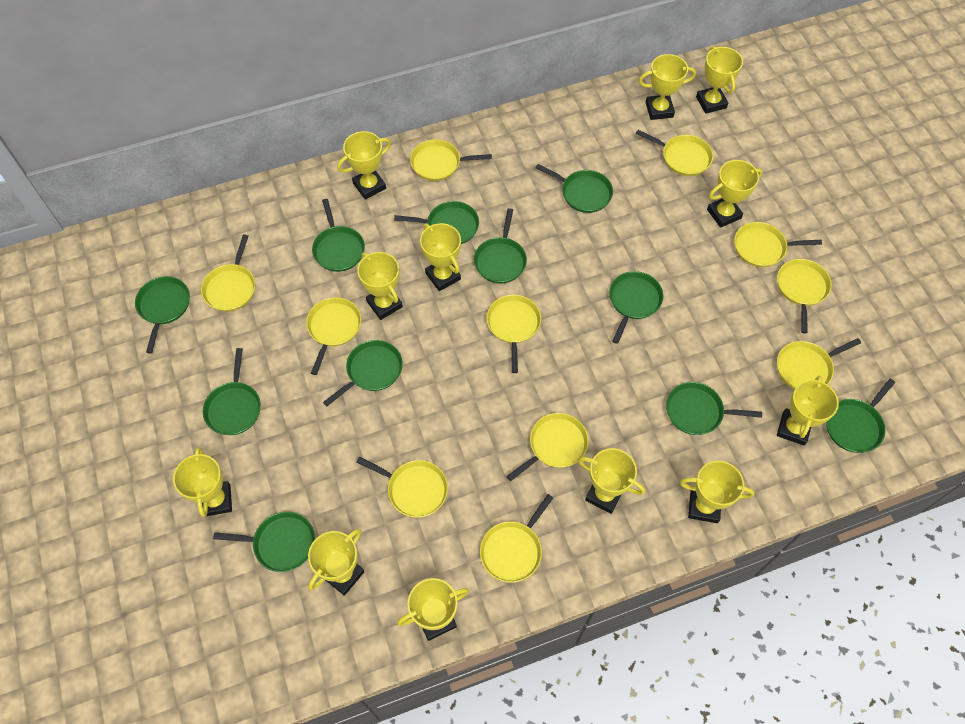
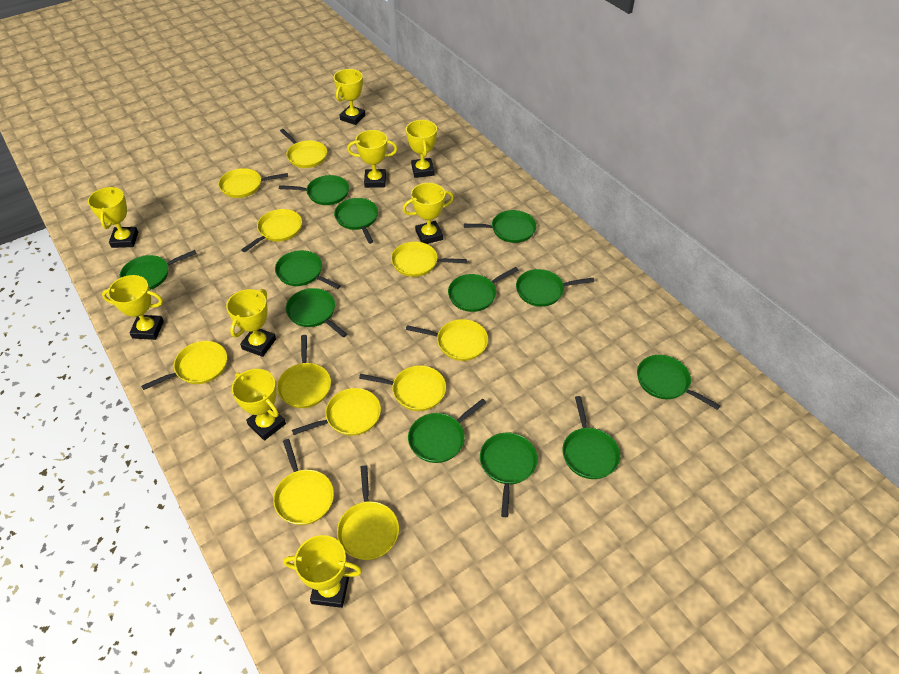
green pan: [135,276,190,353] [203,348,261,435] [213,512,315,572] [312,199,365,272] [323,340,403,406] [394,201,479,244] [474,208,527,283] [536,164,613,213] [609,271,663,344] [666,382,762,435] [826,379,895,453] = 11 -> [119,250,197,290] [275,250,341,289] [279,175,349,205] [286,288,347,337] [334,198,378,244] [408,399,486,463] [448,267,518,312] [464,210,537,243] [480,433,538,517] [516,269,594,307] [562,396,620,479] [637,355,720,410] = 12
yellow trophy: [173,447,232,517] [308,529,364,596] [337,131,391,200] [357,252,403,320] [397,578,469,641] [420,223,461,291] [578,448,645,514] [639,54,696,120] [680,461,754,523] [696,46,743,114] [707,160,762,228] [777,376,839,446] = 12 -> [88,186,138,248] [102,275,164,340] [226,289,276,357] [231,369,286,441] [283,535,362,608] [334,69,366,125] [347,130,397,188] [403,183,454,244] [406,120,437,178] = 9

